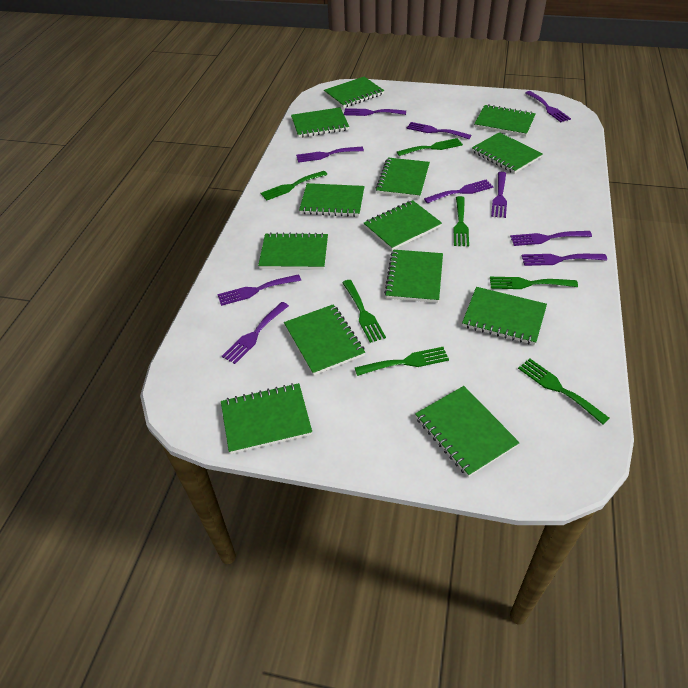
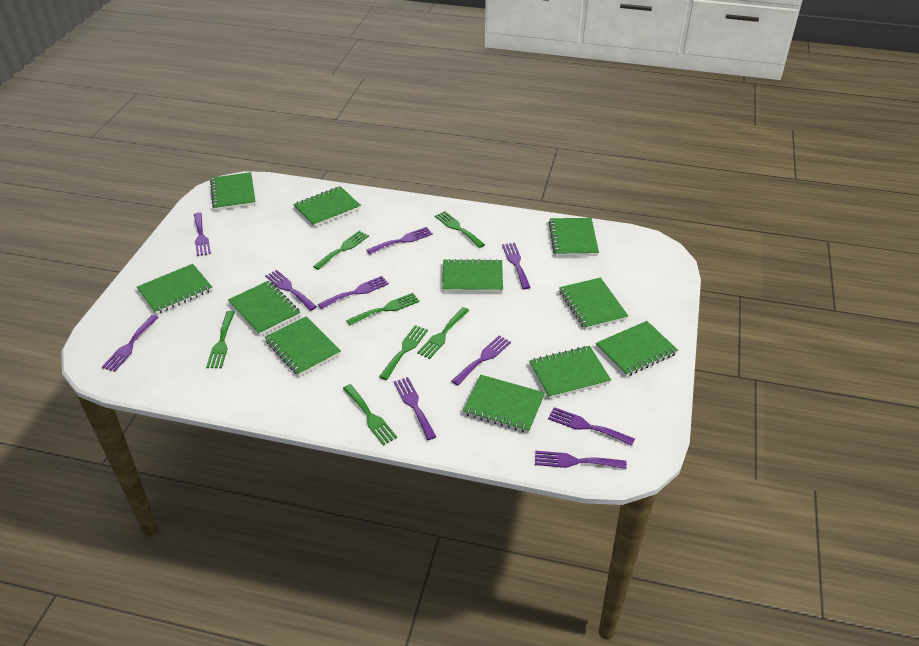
green notebook: [221,383,312,454] [258,232,328,270] [284,304,365,375] [291,107,349,138] [299,183,365,217] [324,77,384,108] [364,200,442,250] [376,158,430,198] [384,250,443,303] [415,386,520,477] [462,287,547,345] [472,132,543,174] [474,104,536,136] = 13 -> [137,264,213,314] [210,172,256,210] [228,281,300,336] [265,316,341,376] [293,186,361,227] [442,259,503,292] [462,375,545,433] [529,346,611,399] [548,218,599,256] [559,278,628,330] [596,321,678,377] = 11

